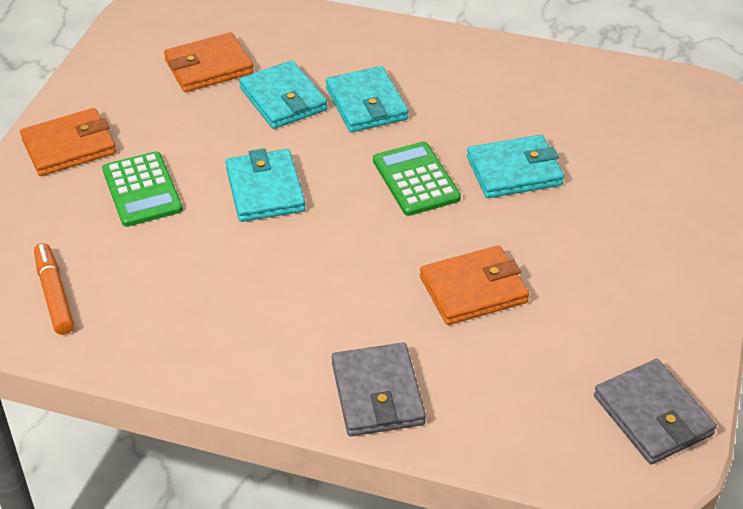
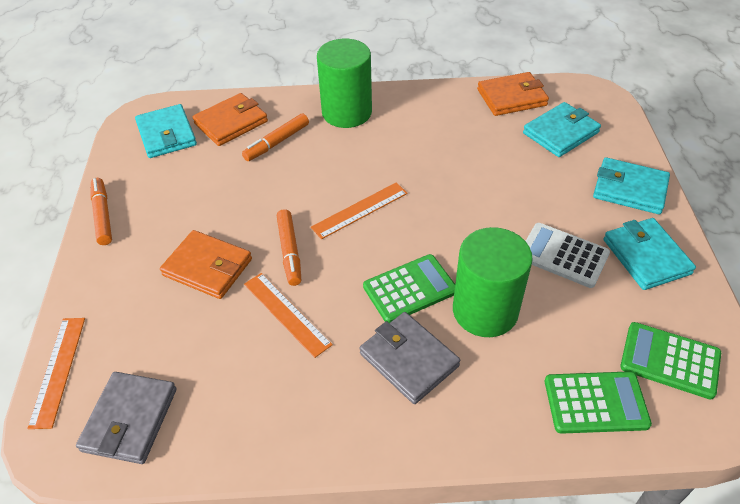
green calculator: [102,151,183,227] [373,142,461,216] = 2 -> [363,254,455,323] [545,371,652,434] [620,322,721,399] = 3
green cylinder: none = 0 -> [317,39,372,128] [453,227,533,337] = 2
orange marker: [34,243,74,335] = 1 -> [90,178,112,245] [242,113,309,161] [277,209,301,286] = 3
orange ruler: none = 0 -> [27,318,85,429] [244,273,333,358] [311,182,408,239] = 3
white calculator: none = 0 -> [526,223,610,288] = 1

